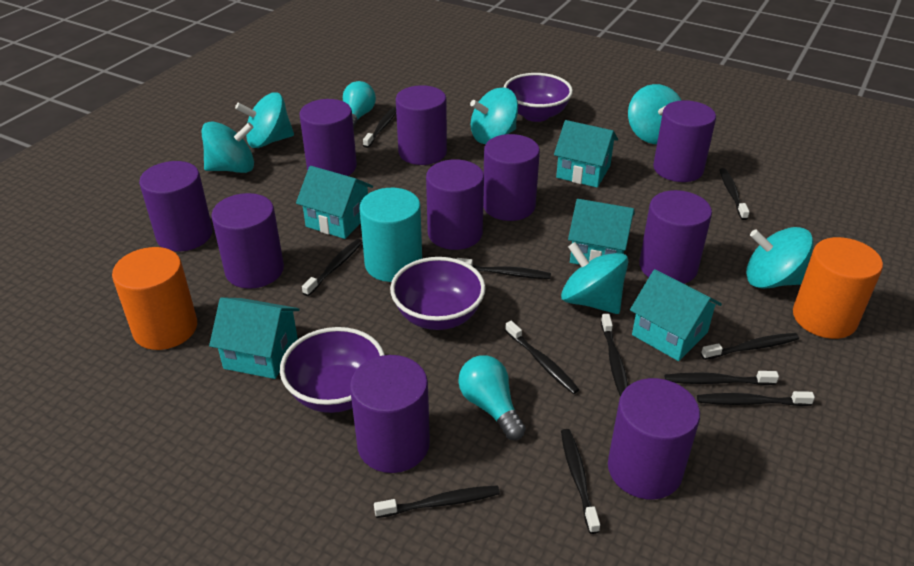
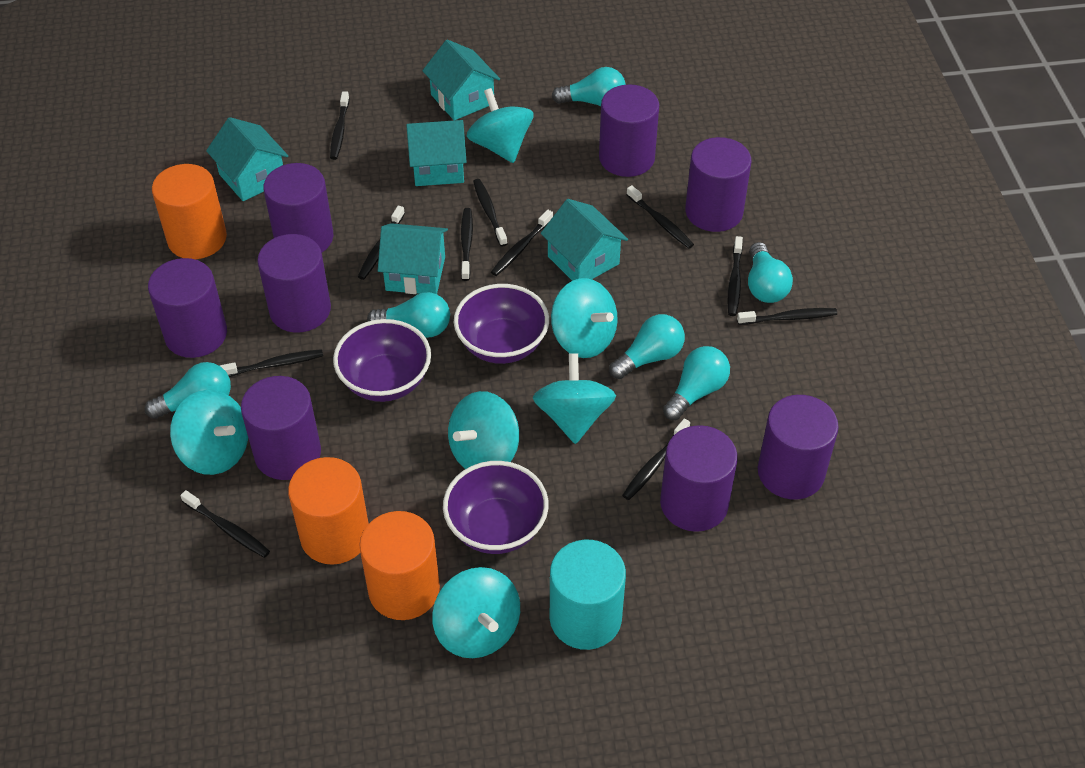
orange cylinder: [112,247,197,350] [793,237,883,339] = 2 -> [152,164,227,259] [288,457,369,565] [359,511,440,620] = 3
purple cylinder: [139,161,213,252] [211,193,284,289] [299,99,357,176] [350,355,430,473] [396,85,447,165] [426,159,484,250] [483,134,540,221] [608,378,700,499] [639,190,712,284] [653,100,716,182] = 10 -> [148,258,227,358] [241,376,321,480] [257,234,331,333] [263,163,333,252] [599,84,659,177] [660,425,738,532] [685,137,751,232] [758,395,839,500] = 8
turquoise light bulb: [343,81,376,129] [459,355,526,440] = 2 -> [144,362,231,419] [367,292,450,338] [552,67,626,106] [609,314,685,379] [663,346,730,420] [748,242,793,303] = 6

